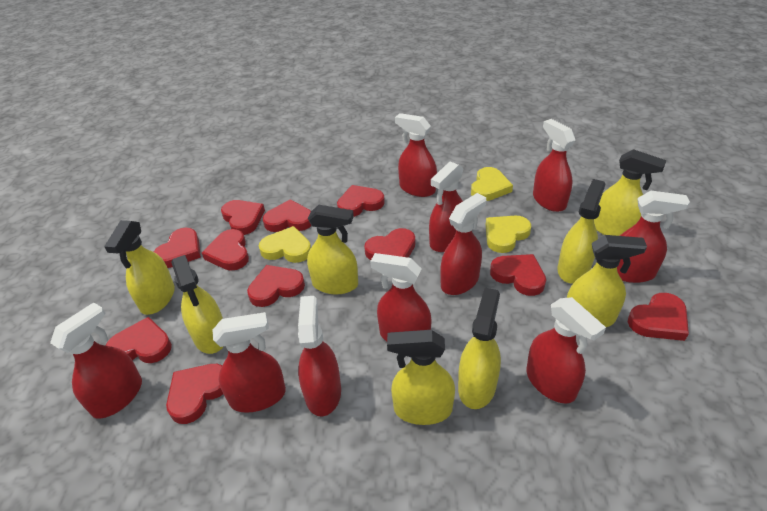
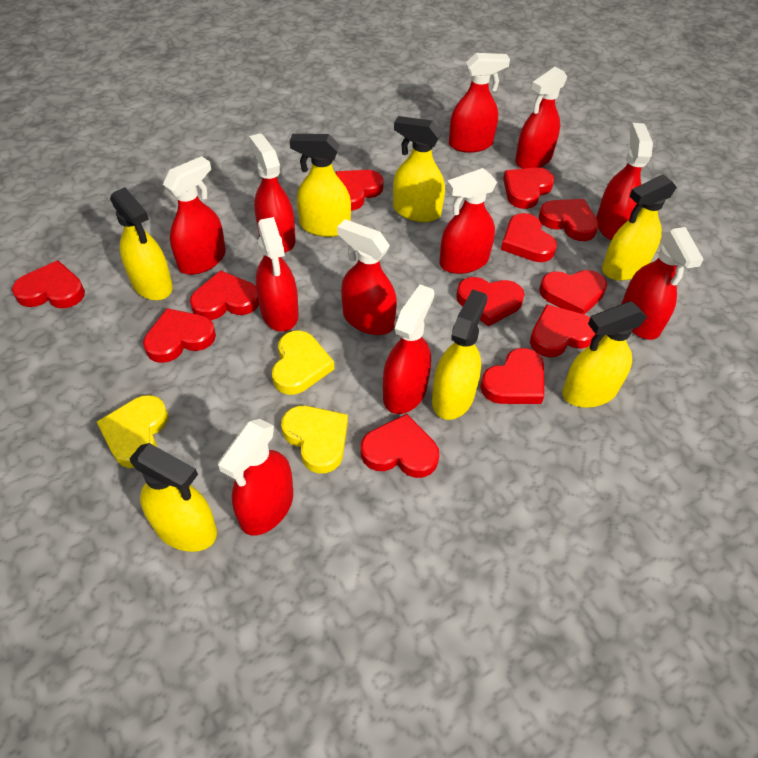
red heart: [106,317,172,363] [154,227,201,268] [166,364,223,424] [202,229,249,271] [221,200,265,235] [247,265,305,307] [263,199,312,232] [337,185,385,217] [364,228,415,260] [490,254,546,296] [628,293,689,341] = 11 -> [12,260,85,308] [143,308,216,363] [190,270,259,320] [335,170,384,211] [361,414,439,478] [456,277,525,326] [480,348,544,404] [501,213,557,262] [503,167,554,209] [530,304,595,357] [539,199,599,241] [539,270,607,315] = 12
red spray bottle: [50,302,142,419] [213,312,286,413] [298,296,341,416] [370,253,432,341] [395,113,437,197] [429,161,464,252] [440,193,486,295] [526,297,606,404] [533,119,575,212] [617,191,690,283] = 10 -> [163,156,226,275] [218,419,293,535] [249,133,295,253] [256,217,299,332] [337,219,397,335] [383,284,434,414] [439,168,497,274] [449,53,510,153] [515,67,567,169] [597,123,653,240] [621,227,704,340] = 11
yellow spray bottle: [104,220,175,315] [171,255,224,354] [307,205,358,294] [387,330,455,425] [458,288,501,409] [557,179,606,284] [567,235,647,327] [594,149,667,236] = 8 -> [110,187,173,300] [129,443,217,552] [290,134,351,237] [393,116,445,222] [432,289,487,420] [562,301,647,407] [602,174,677,281] = 7

